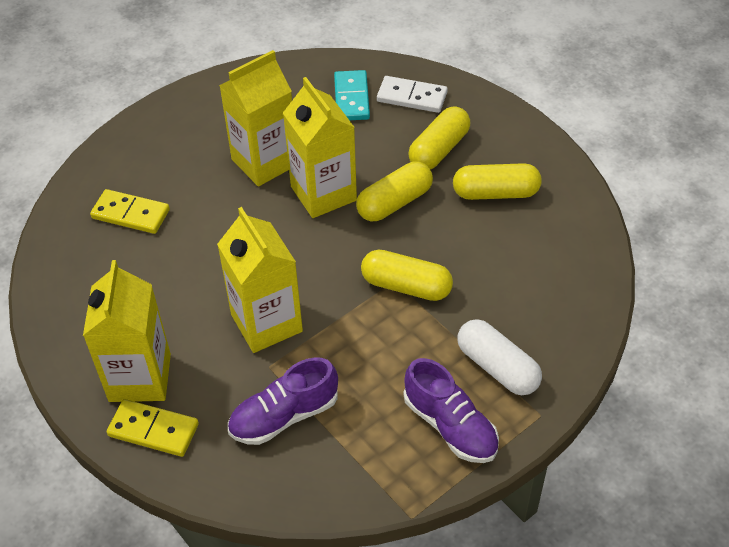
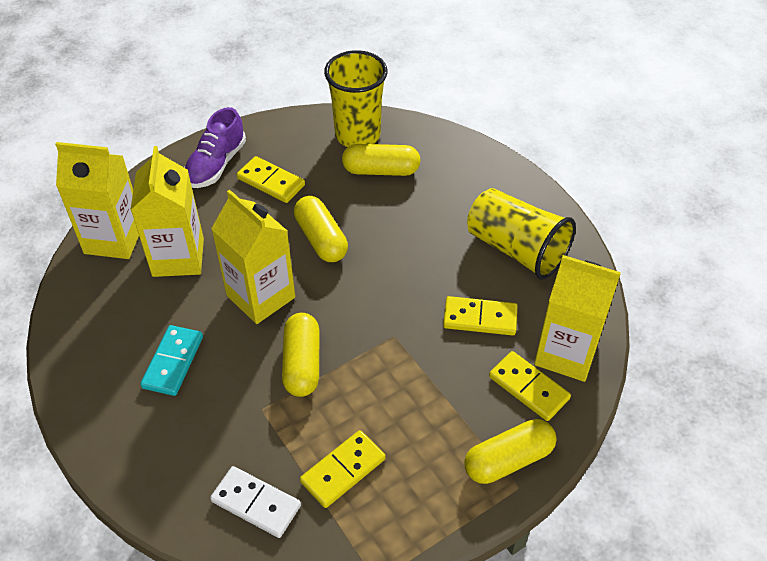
purple shoe: [228,357,338,445] [404,358,499,463] = 2 -> [184,107,246,188] = 1
white capsule: [457,319,542,395] = 1 -> none = 0
yellow cup: none = 0 -> [324,50,388,147] [467,188,576,280] = 2
yellow domino: [90,189,170,234] [107,399,199,457] = 2 -> [237,156,305,203] [300,430,386,508] [443,296,517,336] [489,351,571,421] = 4

